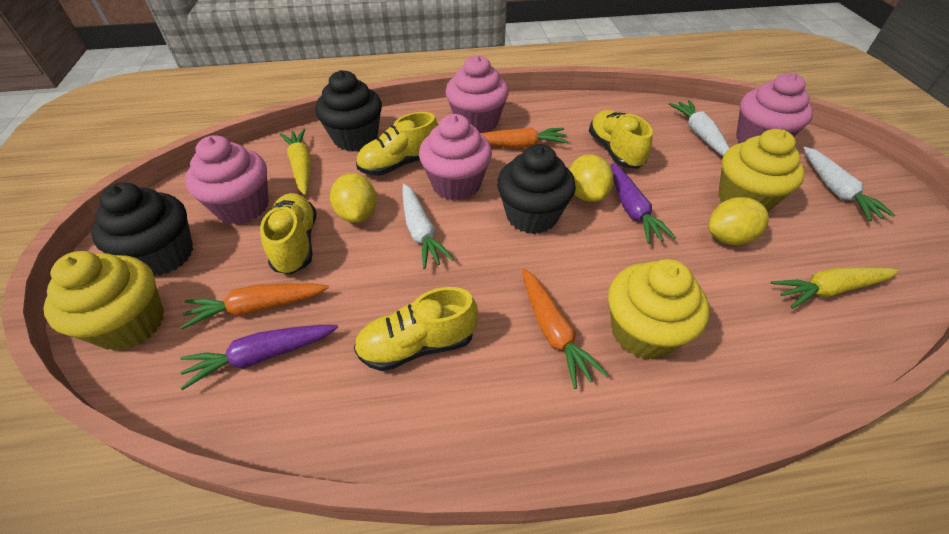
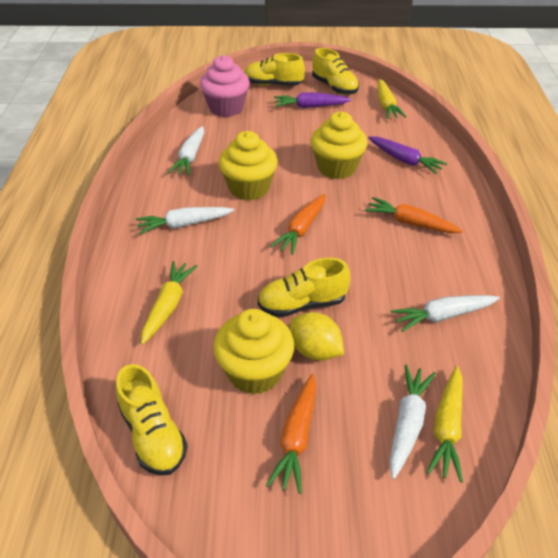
black cupcake: [91,182,193,276] [315,70,382,151] [497,144,576,234] = 3 -> none = 0
pink cupcake: [185,135,269,224] [419,114,492,200] [446,55,509,133] [736,73,813,143] = 4 -> [200,55,250,117] = 1
white carrot: [402,184,454,269] [669,100,729,156] [803,147,895,221] = 3 -> [136,207,234,235] [168,126,204,176] [389,365,436,479] [391,295,500,332] = 4
yellow carrot: [280,129,311,195] [771,267,899,309] = 2 -> [141,261,197,345] [378,79,406,119] [426,366,463,483] = 3
yellow lemon: [330,173,377,223] [569,155,613,202] [708,197,769,245] = 3 -> [290,312,344,361] = 1

